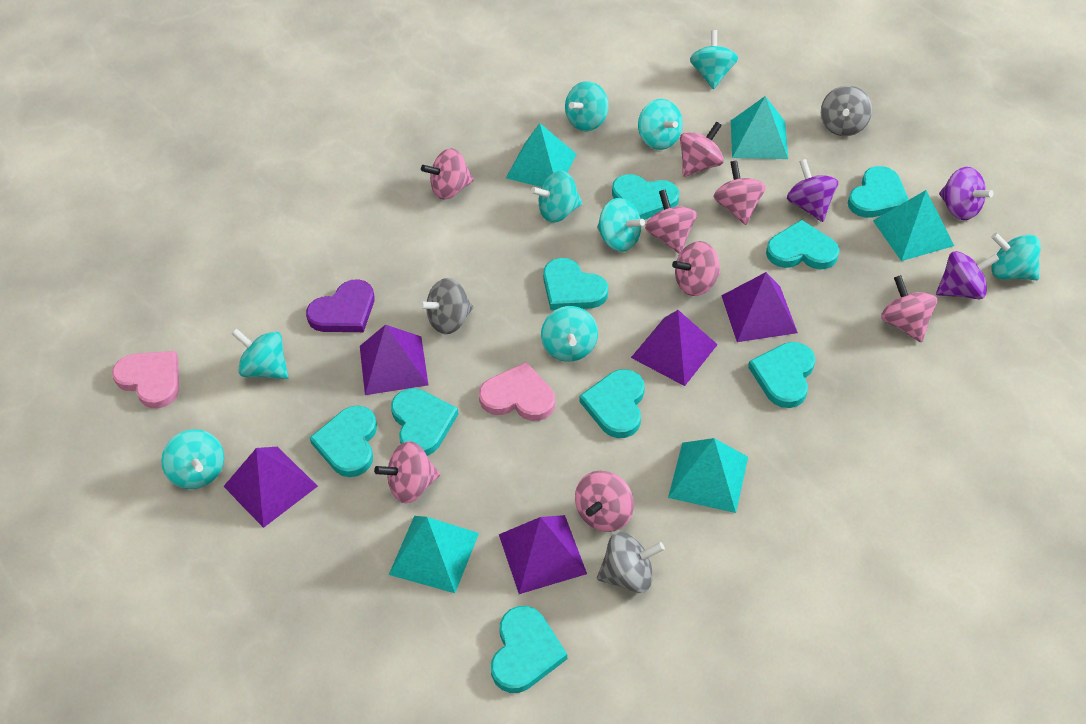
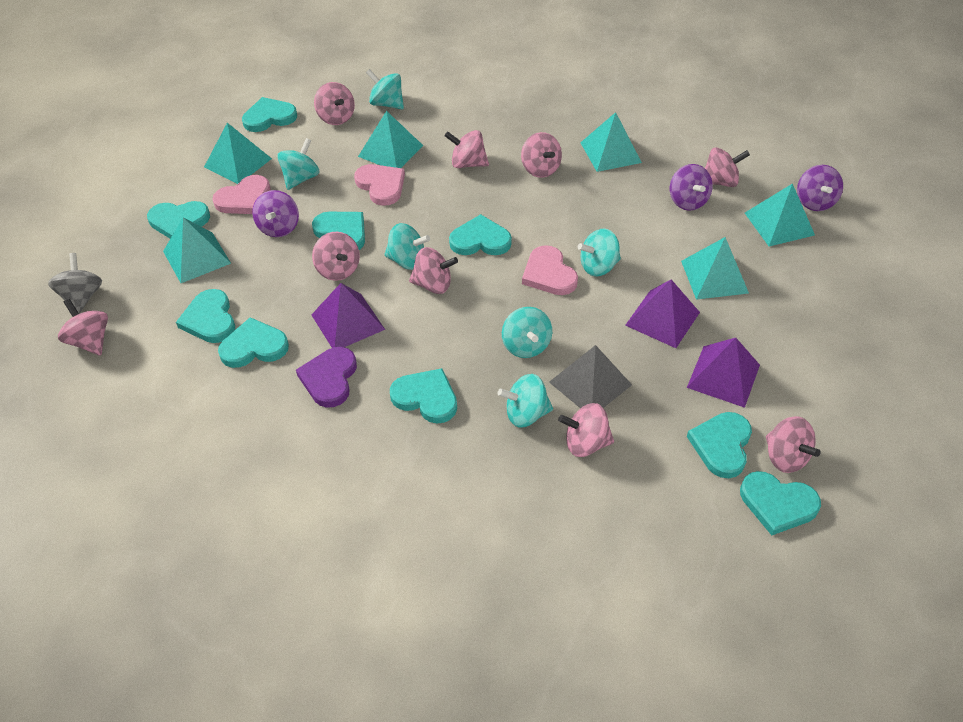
grey pyramid: none = 0 -> [549,345,632,408] = 1
grey spinning top: [419,278,473,334] [597,532,665,593] [821,86,872,136] = 3 -> [48,253,102,313] = 1
pink heart: [112,351,179,408] [479,362,555,421] = 2 -> [212,175,271,214] [354,164,405,206] [522,245,578,295] = 3
pink spinning top: [374,441,440,503] [421,148,474,200] [575,471,634,532] [645,190,697,254] [672,241,721,296] [680,122,724,177] [713,160,766,225] [881,275,937,342] = 8 -> [58,299,108,356] [312,232,360,281] [314,82,355,125] [409,247,458,294] [444,130,489,168] [521,132,562,178] [558,403,614,457] [705,147,750,187] [766,416,821,473] = 9
purple pyramid: [223,447,318,528] [360,325,428,395] [499,515,587,594] [631,310,718,386] [721,272,798,342] = 5 -> [312,283,385,348] [625,279,700,348] [687,338,760,408] = 3
turquoise pyramid: [389,516,479,593] [506,123,577,187] [668,438,748,513] [731,96,788,159] [873,190,954,261] = 5 -> [163,218,231,283] [204,123,272,184] [358,111,423,168] [580,112,642,172] [681,237,749,300] [745,183,815,246] = 6
turquoise spinning top: [161,429,224,489] [232,328,288,379] [531,171,583,223] [541,306,598,362] [565,81,609,131] [597,198,645,252] [638,99,683,150] [690,30,738,89] [991,232,1041,280] = 9 -> [277,138,320,190] [366,69,404,109] [384,223,430,270] [498,374,553,428] [502,307,552,358] [578,228,621,277] = 6

